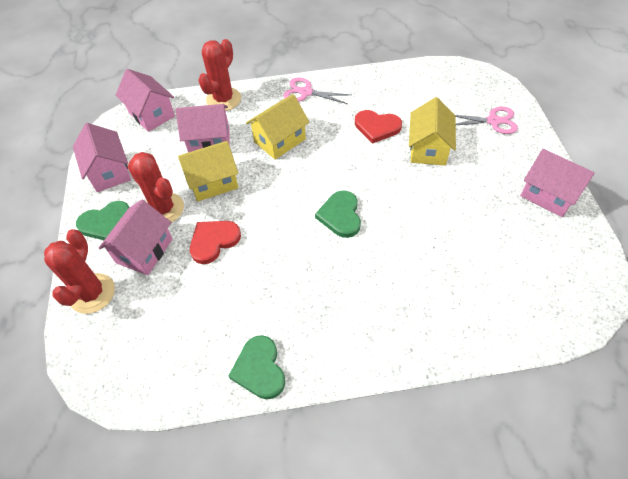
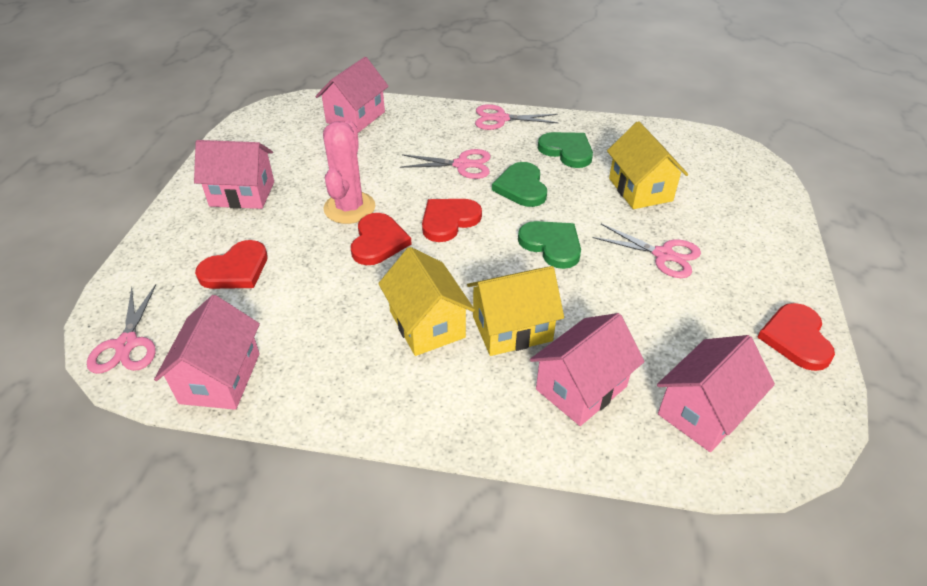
pink cactus: none = 0 -> [323,120,375,224] = 1
pink scissors: [283,77,350,104] [455,107,518,134] = 2 -> [87,284,156,374] [400,149,491,179] [475,104,559,130] [593,224,701,278] = 4
red cactus: [44,229,115,314] [128,152,184,223] [198,39,241,111] = 3 -> none = 0
red heart: [190,221,241,264] [355,110,402,144] = 2 -> [195,240,268,289] [351,213,412,265] [422,199,482,242] [757,303,835,371] = 4

